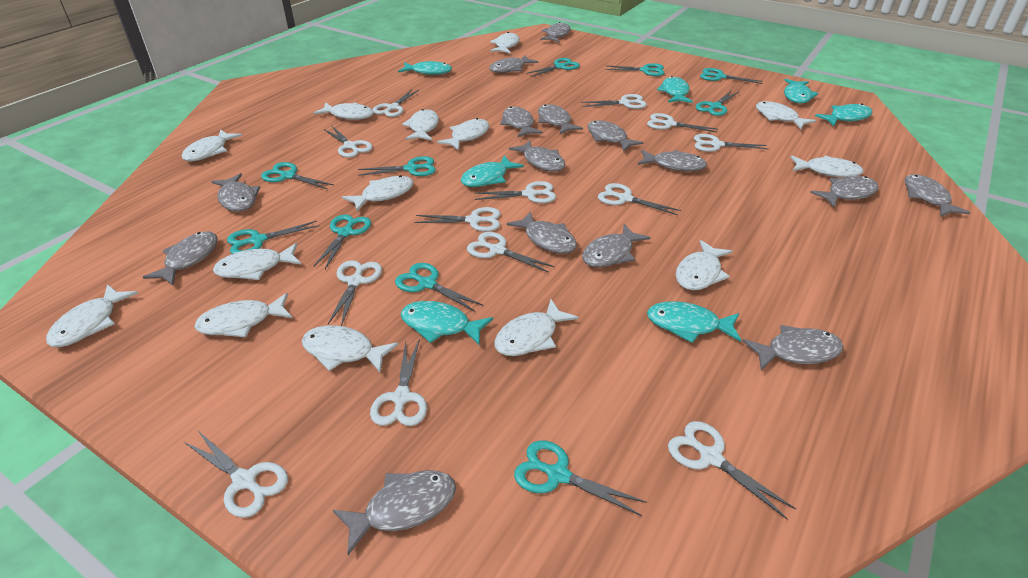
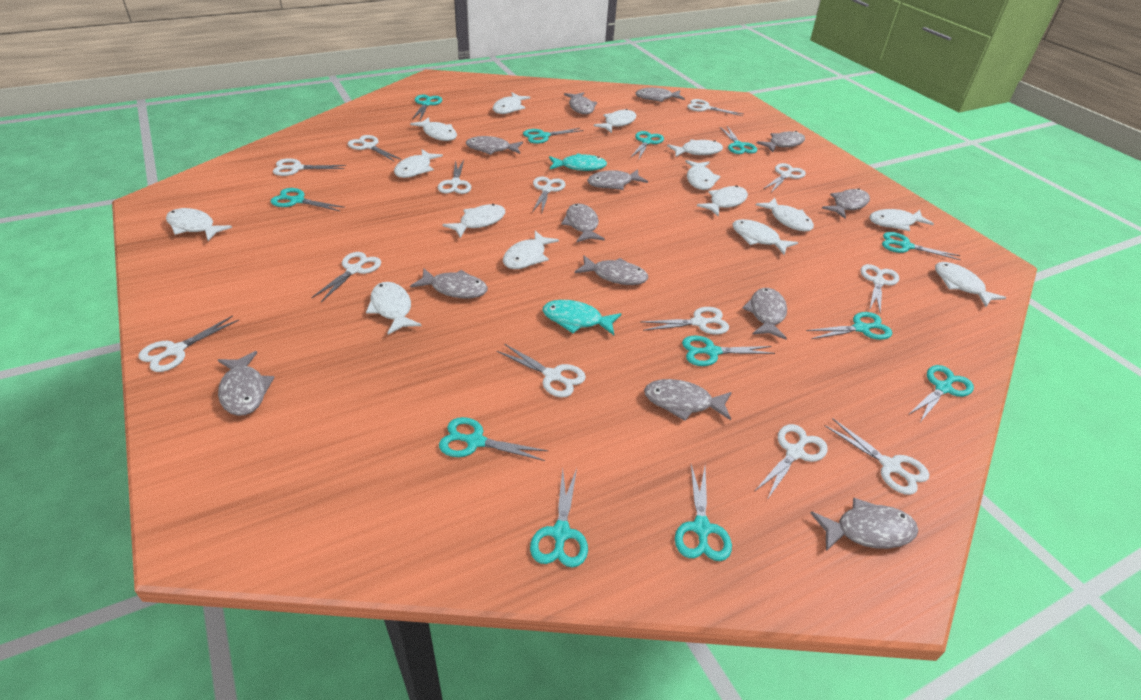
grey fish: [143,231,218,285] [211,173,260,212] [333,470,456,555] [489,55,538,73] [500,107,543,137] [507,211,577,254] [509,140,565,172] [538,104,583,134] [540,22,570,42] [582,224,651,267] [587,120,643,152] [638,150,707,171] [743,325,844,370] [810,176,879,207] [905,174,971,217] = 15 -> [218,351,275,416] [410,268,488,298] [466,136,523,155] [561,203,605,242] [564,92,597,114] [575,256,648,285] [587,169,648,190] [635,88,685,102] [644,379,732,421] [742,288,787,340] [757,131,805,152] [810,498,918,551] [822,188,870,219] = 13
turquoise fish: [398,61,452,75] [400,301,493,346] [461,155,524,187] [647,301,741,343] [657,76,693,103] [784,79,818,103] [815,103,873,126] = 7 -> [543,300,622,335] [549,153,607,171] = 2
turquoise scissors: [227,221,319,254] [261,162,334,189] [313,214,371,269] [358,156,436,176] [395,263,483,312] [514,440,647,516] [526,58,580,77] [605,63,664,76] [696,91,739,116] [700,68,763,84] = 10 -> [270,188,345,211] [412,95,442,120] [439,417,549,461] [523,128,584,144] [530,468,588,568] [631,131,664,159] [675,465,732,561] [682,336,775,366] [720,126,757,154] [806,312,892,340] [882,232,961,260] [908,365,974,422] = 12
white fish: [46,284,138,347] [182,129,242,161] [194,293,292,337] [213,243,301,280] [302,325,399,373] [314,102,374,120] [342,175,414,211] [402,109,439,140] [437,118,489,150] [490,32,520,53] [494,299,579,356] [676,240,733,290] [756,101,816,129] [790,155,864,178] = 14 -> [166,208,232,241] [366,282,422,335] [394,149,443,178] [410,117,457,141] [442,204,505,238] [493,93,530,114] [503,231,559,269] [594,109,636,133] [667,140,723,157] [685,160,721,190] [697,185,748,217] [732,219,798,255] [756,198,814,232] [869,209,934,231] [935,262,1006,307] = 15

